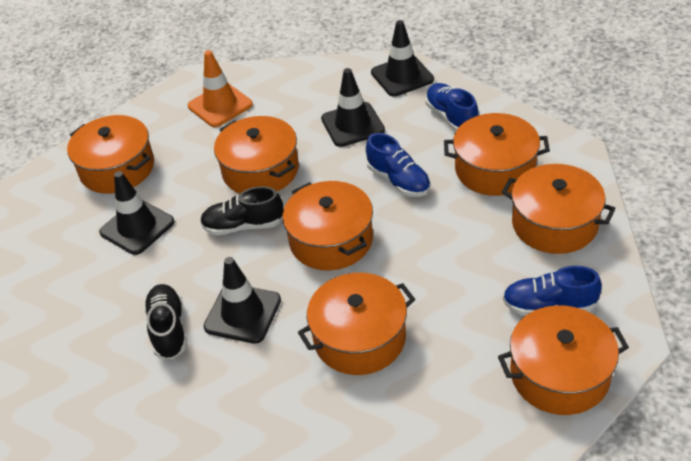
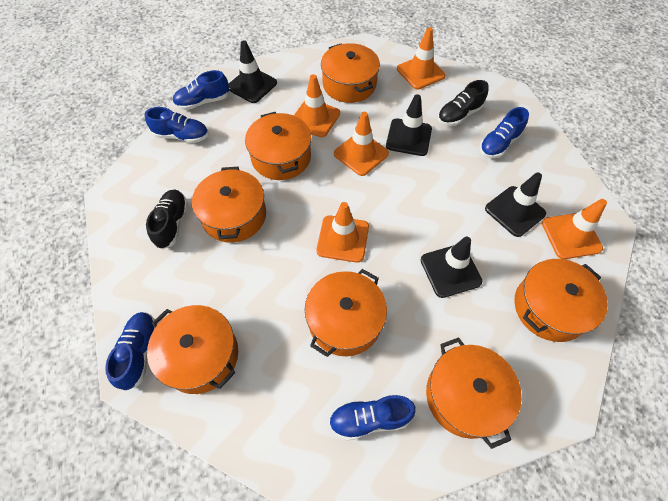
blue shoe: [366,133,431,197] [425,83,478,132] [503,266,602,315] = 3 -> [105,312,157,391] [145,107,209,143] [173,70,229,110] [329,395,416,440] [479,107,529,158] = 5
orange traffic cone: [188,50,253,127] = 1 -> [294,74,340,137] [316,202,369,263] [334,112,389,176] [397,27,445,90] [542,199,607,259] = 5

